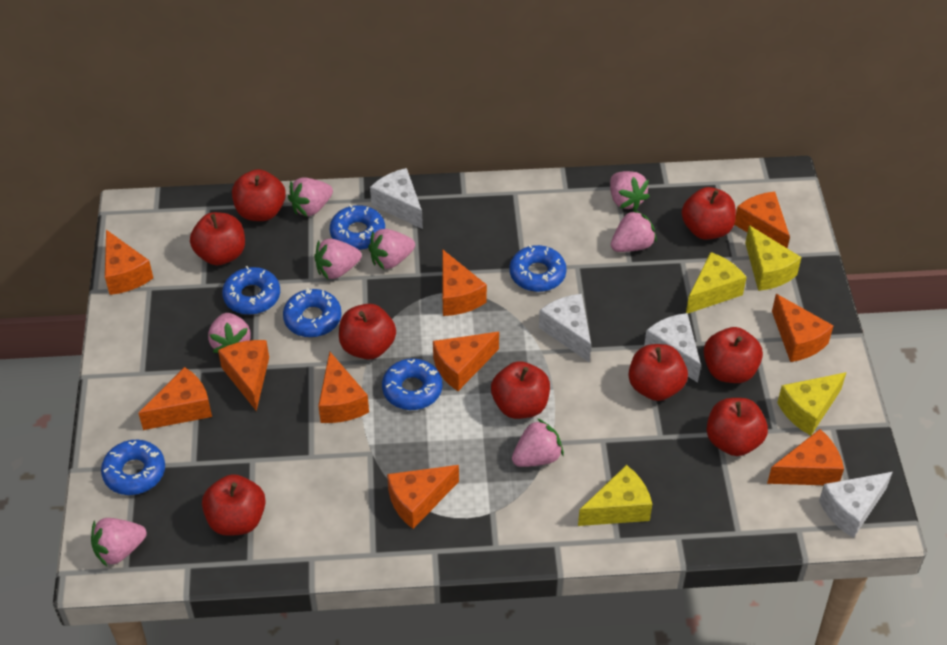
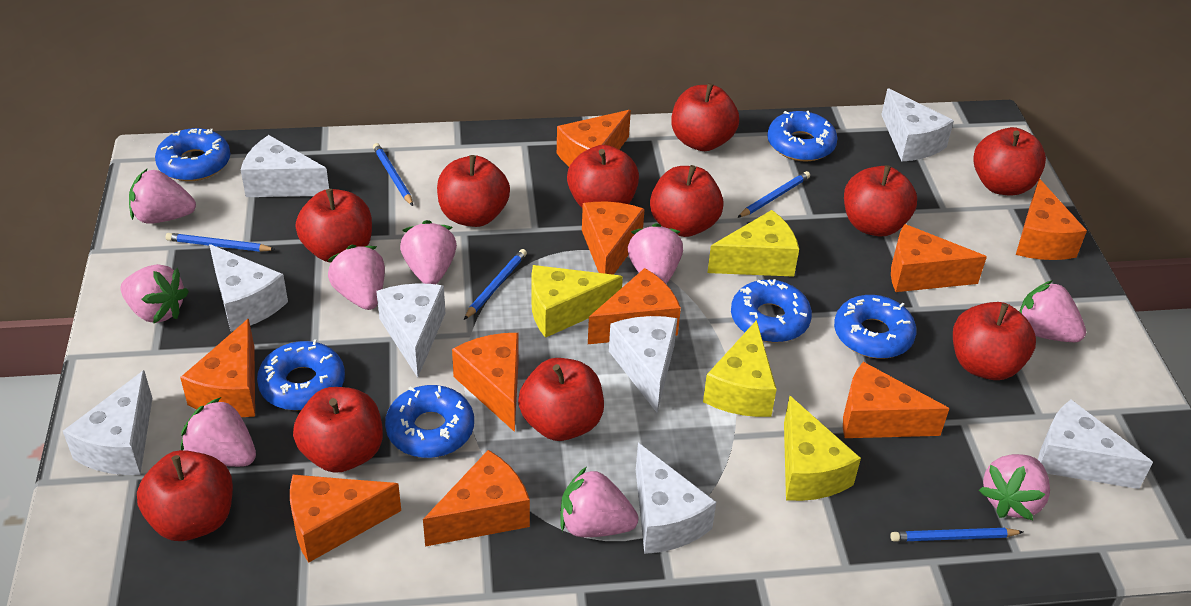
blue pencil: none = 0 -> [166,233,276,252] [373,143,413,206] [464,249,527,320] [737,171,810,218] [890,528,1023,542] = 5
pink strawberry: [91,518,146,567] [208,313,251,353] [288,177,333,217] [314,239,362,279] [368,229,415,269] [512,418,564,467] [610,171,650,210] [611,209,657,252] = 8 -> [120,264,189,324] [129,169,196,224] [181,397,256,467] [328,245,385,310] [400,220,457,284] [560,467,639,537] [628,223,683,284] [979,454,1050,520] [1019,280,1086,342] = 9
red apple: [190,212,245,265] [202,474,266,536] [232,169,286,221] [339,304,396,360] [491,361,550,419] [628,344,688,401] [682,187,736,240] [704,327,763,383] [707,398,768,456] = 9 -> [137,450,233,541] [293,387,383,473] [296,189,372,263] [437,155,510,227] [518,358,604,441] [567,145,639,209] [650,165,724,237] [671,83,739,151] [844,165,917,236] [953,302,1036,380] [973,127,1046,196] = 11
white cheese: [370,168,423,229] [539,294,591,363] [644,313,701,383] [819,472,893,538] = 4 -> [63,370,152,475] [209,244,288,332] [241,135,329,197] [376,283,445,378] [609,316,677,412] [636,443,716,554] [881,88,954,162] [1038,400,1153,489] = 8

